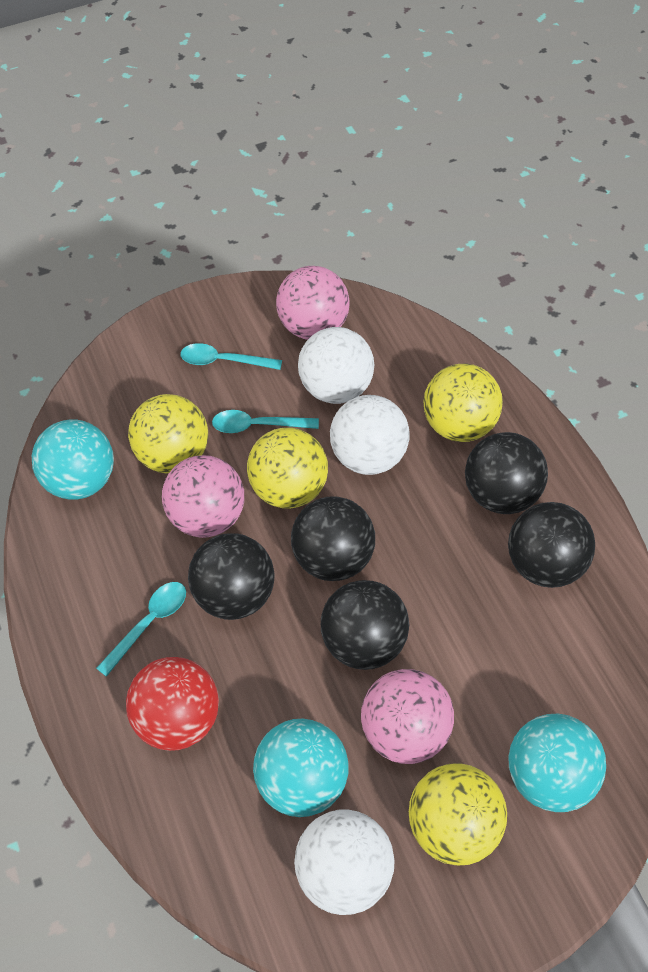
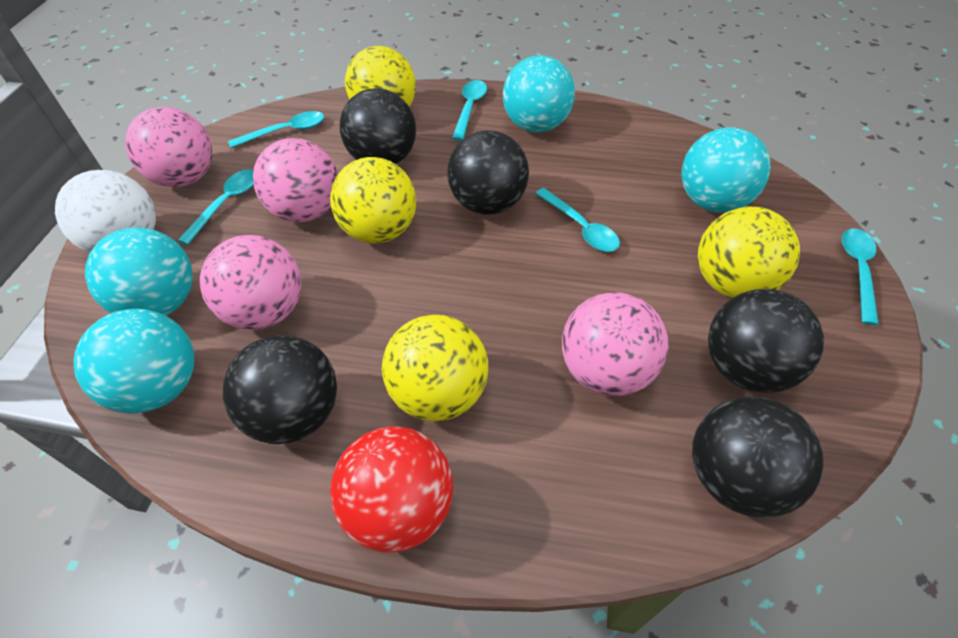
pink ball: [162,455,244,538] [276,266,350,340] [361,669,454,764] = 3 -> [125,107,212,187] [200,235,301,330] [253,138,338,222] [562,292,669,396] = 4
turquoise ball: [32,419,114,499] [253,719,349,817] [508,714,606,812] = 3 -> [74,309,194,414] [85,227,193,315] [503,55,575,133] [681,127,771,212] = 4
turquoise spoon: [96,582,186,677] [180,343,282,370] [212,410,319,433] = 3 -> [178,169,254,245] [228,111,324,148] [452,80,487,141] [535,188,620,252] [842,228,879,325] = 5
white ball: [294,809,395,915] [298,327,374,404] [330,395,410,475] = 3 -> [55,170,156,253] = 1

